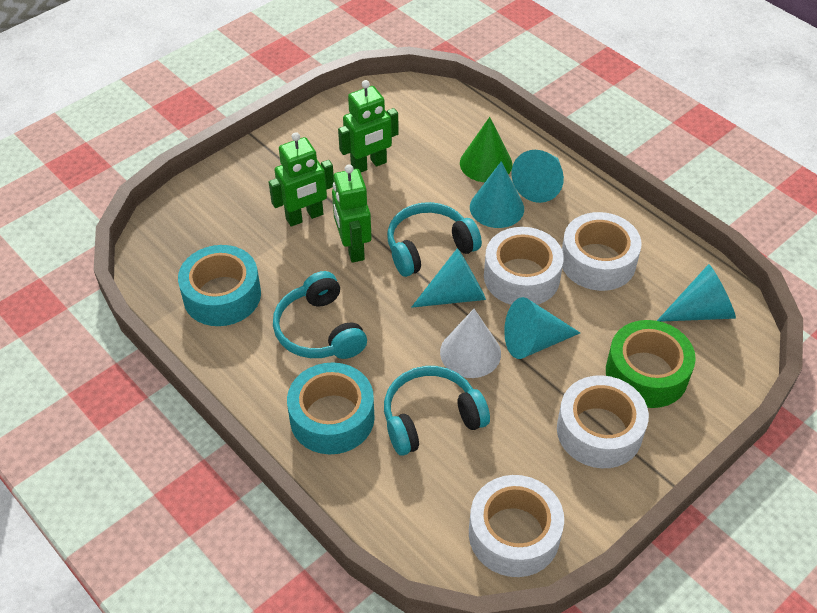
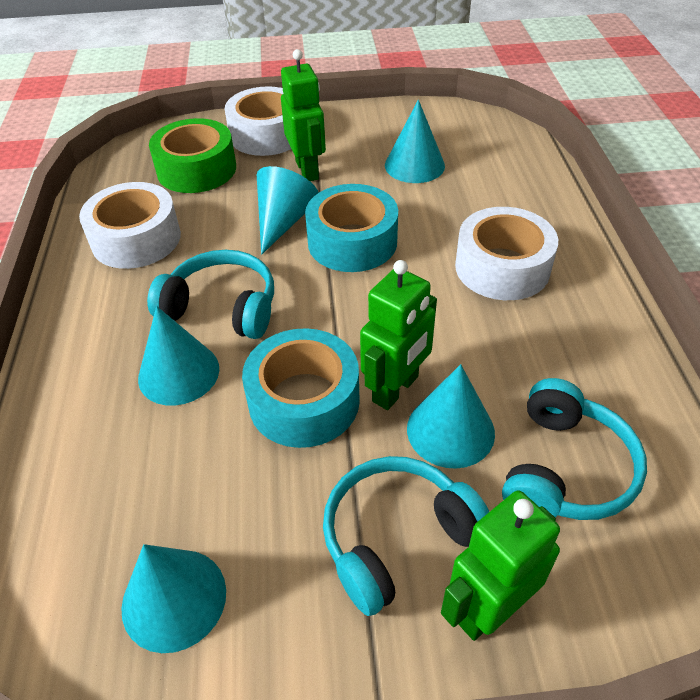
green cone: [460,117,512,182] = 1 -> none = 0
white cone: [440,309,501,378] = 1 -> none = 0
white tape: [469,475,564,577] [484,227,564,305] [557,375,649,468] [562,212,642,291] = 4 -> [79,182,181,269] [225,86,291,156] [455,207,558,300] = 3

